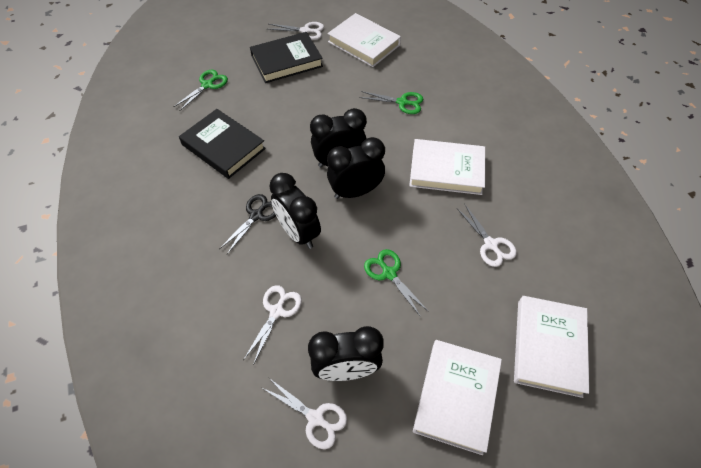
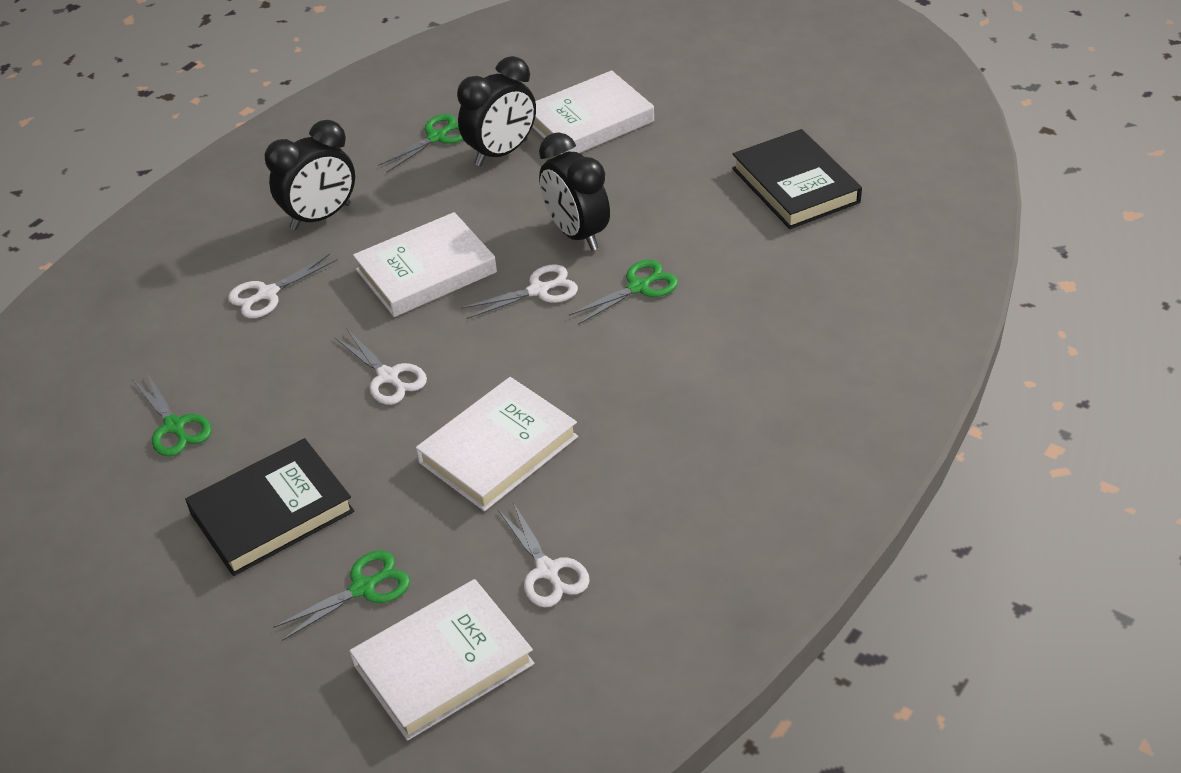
black clock: [269,173,321,249] [308,326,384,381] [310,108,367,167] [327,137,385,199] = 4 -> [265,120,355,230] [457,56,536,166] [539,132,610,251] = 3
black scissors: [219,194,276,254] = 1 -> none = 0
green scissors: [174,70,228,111] [359,91,423,114] [364,249,429,317] = 3 -> [133,373,212,457] [273,550,410,641] [378,114,463,172] [569,260,678,325] = 4

